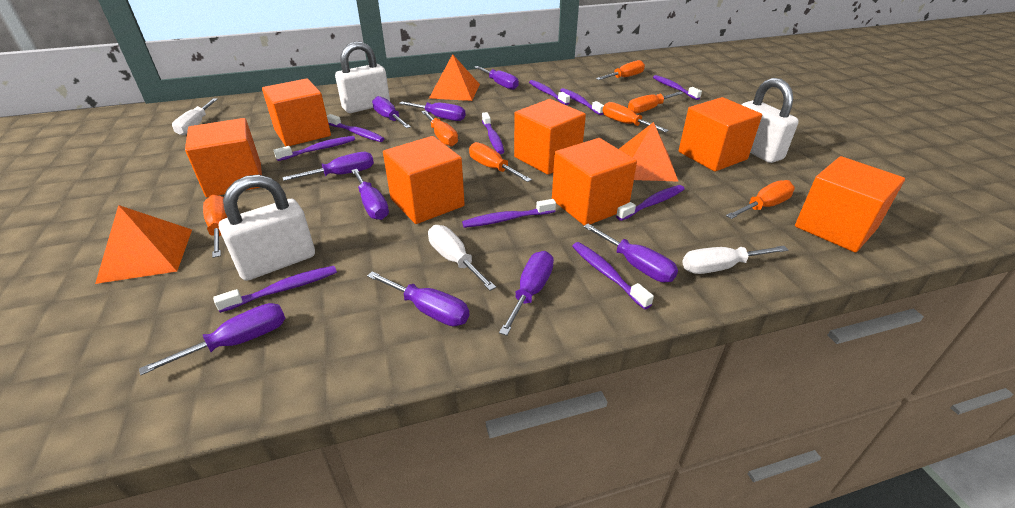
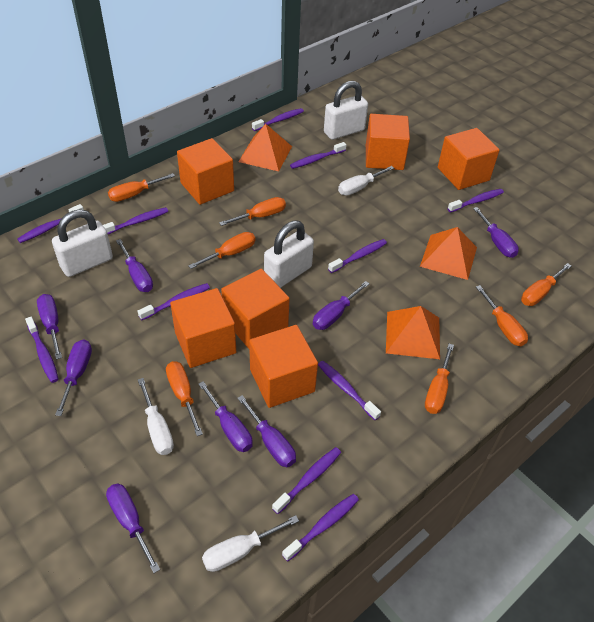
orange cube: [185,118,262,198] [262,78,331,146] [383,136,465,224] [514,99,586,175] [552,138,637,225] [679,97,762,172] [795,156,905,253] = 7 -> [170,288,236,368] [177,138,234,205] [221,269,290,349] [249,325,318,408] [366,114,410,170] [438,128,500,190] = 6
purple screwdriver: [139,303,285,375] [282,152,374,181] [351,169,389,220] [367,271,469,326] [372,96,411,128] [399,102,465,121] [474,66,519,90] [499,251,554,336] [583,224,678,282] = 9 -> [37,294,62,360] [55,339,92,416] [106,484,160,573] [116,239,153,292] [198,381,253,452] [237,395,296,467] [313,281,370,330] [473,207,519,258] = 8
purple toothbrush: [213,266,337,313] [273,136,355,161] [327,114,385,142] [462,199,556,228] [482,112,504,154] [529,80,570,105] [560,88,604,115] [572,242,654,309] [616,185,685,221] [653,75,702,100] = 10 -> [17,204,84,243] [25,317,59,383] [103,207,168,234] [137,283,210,320] [252,108,304,131] [272,447,341,514] [282,494,359,561] [290,142,347,169] [318,361,381,420] [328,239,387,273] [448,189,504,212] = 11

